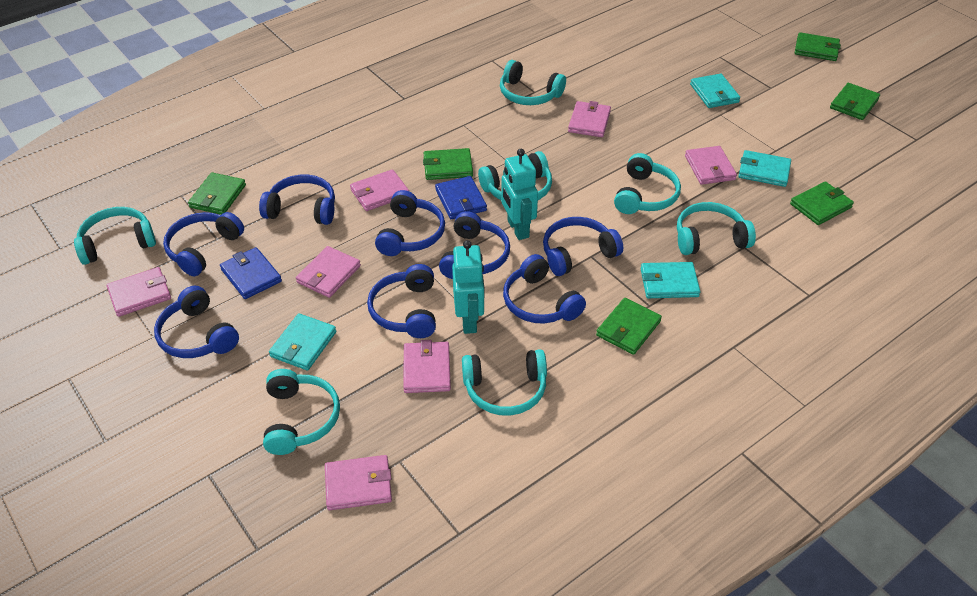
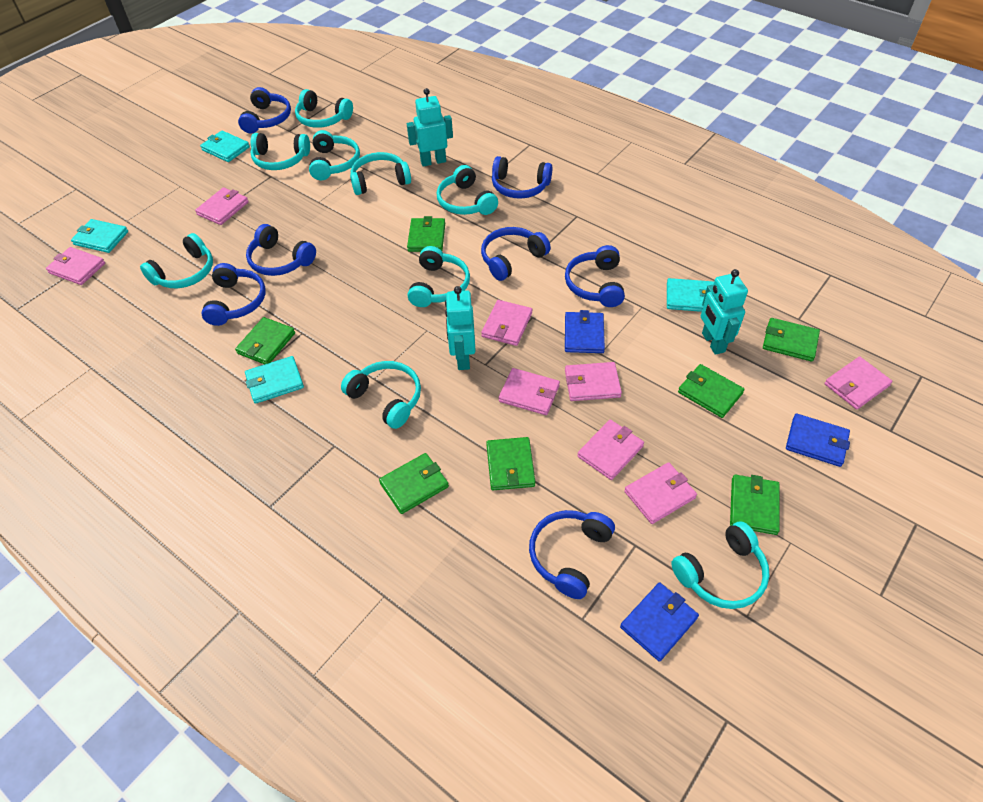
blue headphones: [154,286,239,358] [163,212,244,276] [259,175,335,225] [367,264,436,338] [375,190,445,256] [439,211,510,279] [503,254,586,324] [543,217,623,276] = 8 -> [202,263,266,326] [238,87,291,133] [246,224,316,276] [481,227,551,281] [492,156,552,199] [529,510,615,599] [565,245,625,307] = 7
blue wallet: [220,247,282,299] [435,176,487,219] = 2 -> [565,310,605,353] [620,582,699,662] [786,413,850,467] = 3
green wallet: [188,172,246,215] [423,148,473,180] [596,298,662,355] [790,181,854,225] [795,32,841,61] [830,83,880,120] = 6 -> [235,317,295,364] [379,453,449,514] [407,216,445,252] [486,437,535,490] [678,364,745,418] [730,475,780,535] [763,318,820,362] = 7
pink wallet: [107,267,171,317] [296,246,361,298] [325,455,392,510] [350,169,409,211] [403,340,451,393] [568,101,611,137] [685,146,737,185] = 7 -> [46,247,105,285] [195,187,249,225] [481,300,532,346] [499,368,560,415] [565,362,622,401] [577,420,644,480] [624,462,697,524] [824,357,892,409] = 8
turquoise headphones: [74,207,156,265] [263,369,340,455] [462,349,547,416] [478,151,552,200] [500,60,566,105] [614,153,681,214] [677,202,756,255] = 7 -> [140,233,213,288] [250,133,310,170] [295,89,353,128] [309,130,360,180] [341,361,421,429] [350,152,411,195] [408,246,470,307] [437,165,498,215] [671,522,770,609] = 9
turquoise robot: [452,240,485,334] [501,149,538,240] = 2 -> [407,88,453,166] [445,286,476,370] [701,269,748,355] = 3

